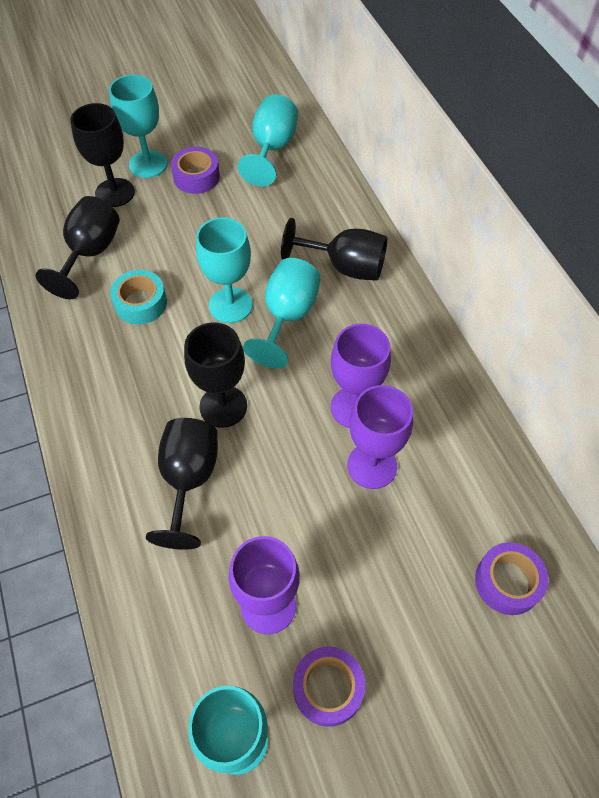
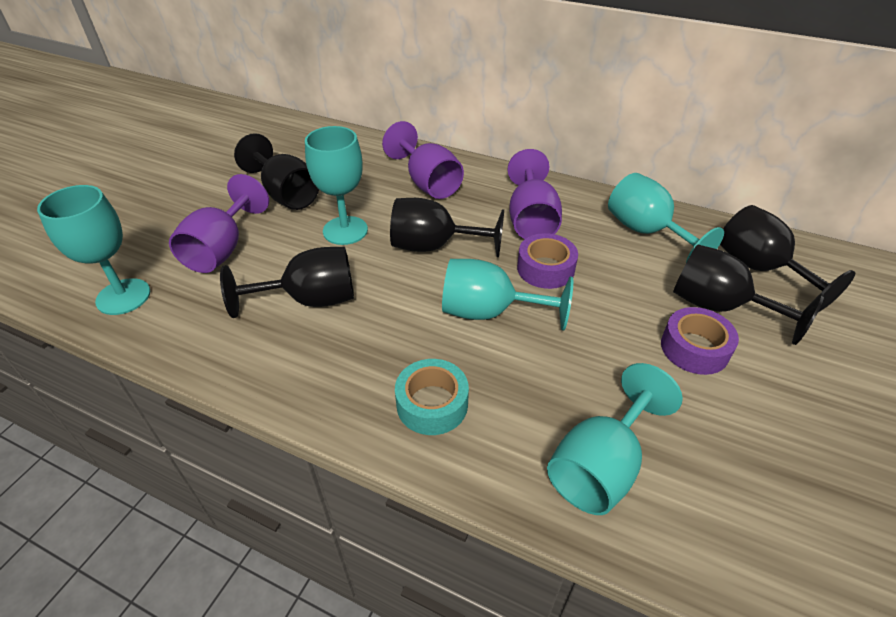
purple tape: [171,147,220,194] [293,646,365,727] [475,542,548,615] = 3 -> [517,233,578,289] [661,307,739,375] = 2

